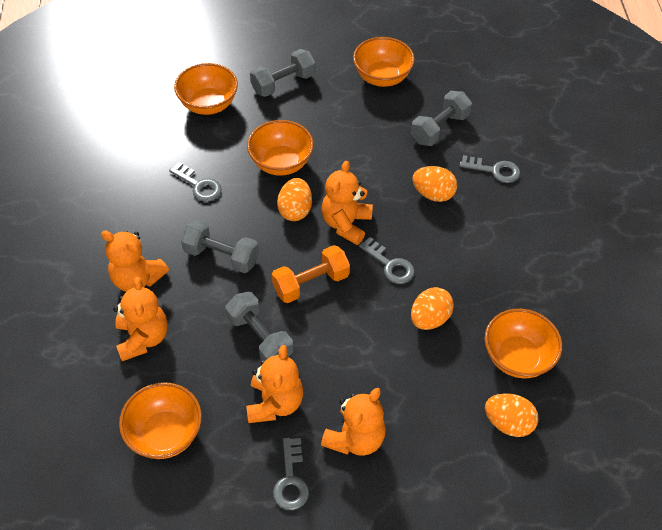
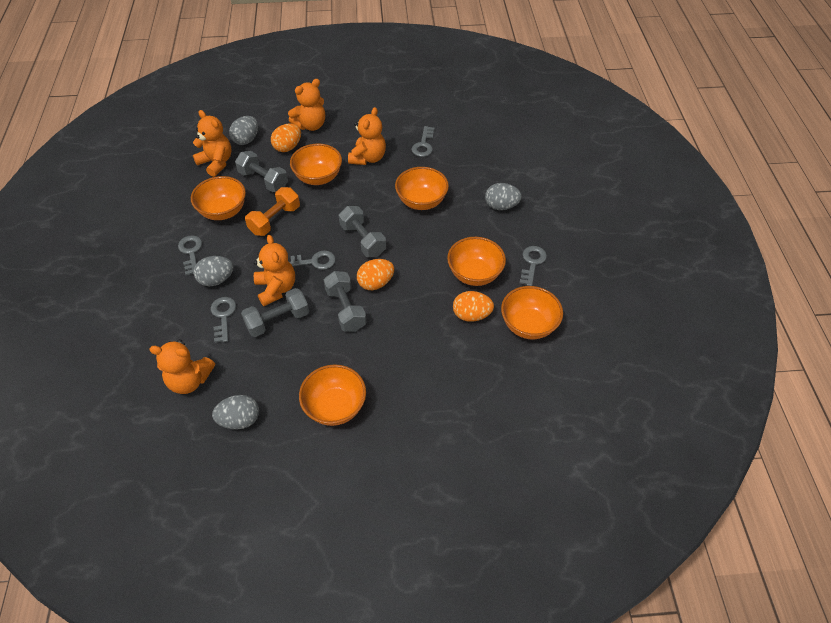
grey egg: none = 0 -> [193,256,234,286] [212,395,259,429] [229,116,258,145] [485,183,522,210] = 4
grey key: [169,162,222,201] [273,437,309,510] [359,237,415,284] [460,155,520,183] = 4 -> [178,235,202,276] [211,297,236,343] [288,250,336,270] [411,126,435,157] [520,246,547,286] = 5
orange bowl: [119,382,202,459] [174,63,238,115] [247,120,314,176] [353,37,415,87] [485,309,562,378] = 5 -> [191,176,246,220] [290,143,342,185] [299,364,366,426] [395,167,449,210] [447,237,506,286] [501,286,563,339] = 6
orange egg: [277,178,312,221] [411,287,454,330] [412,166,457,202] [485,393,539,437] = 4 -> [271,124,301,152] [357,259,394,290] [453,291,494,322] = 3

